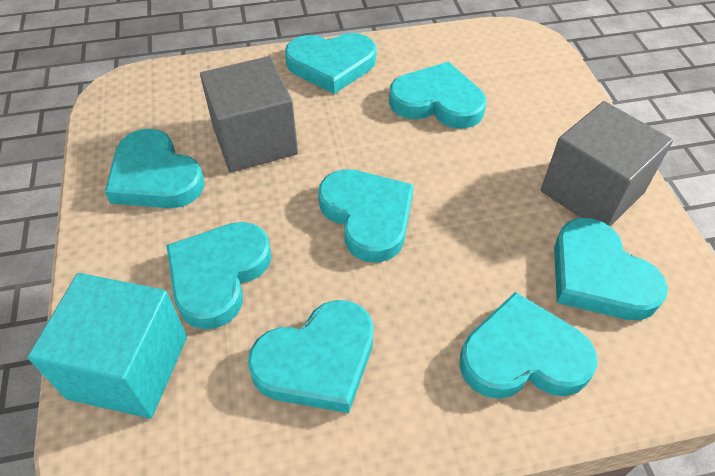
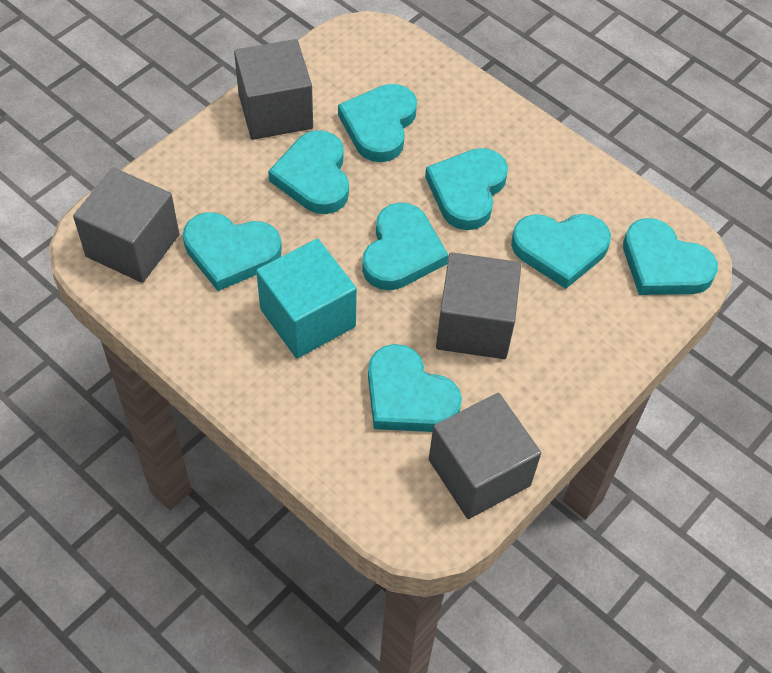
grey cube: [200,56,298,172] [541,101,673,226] = 2 -> [73,167,179,283] [234,39,313,140] [429,393,541,519] [436,252,521,359] = 4

